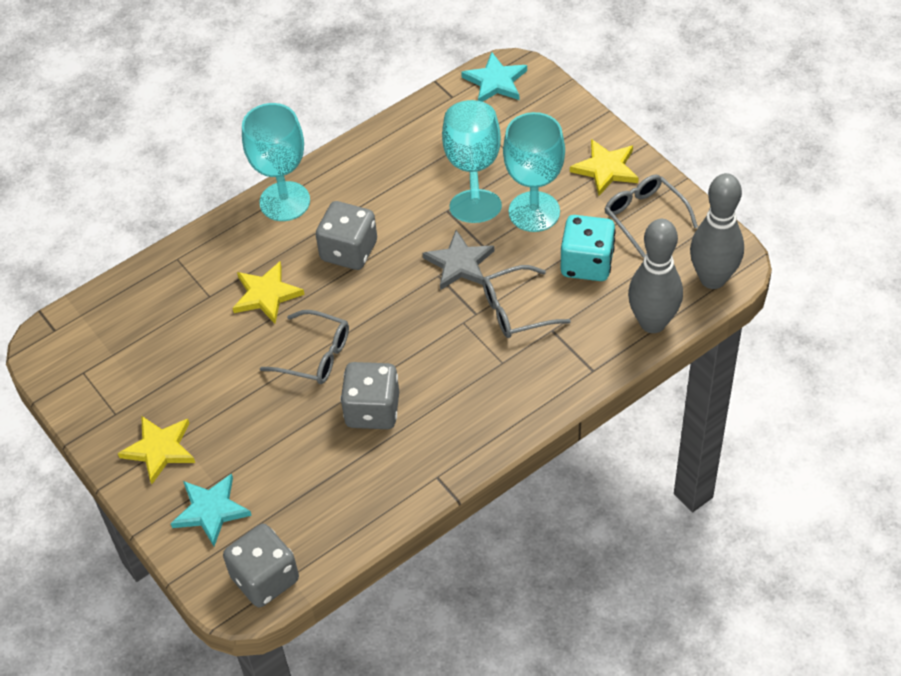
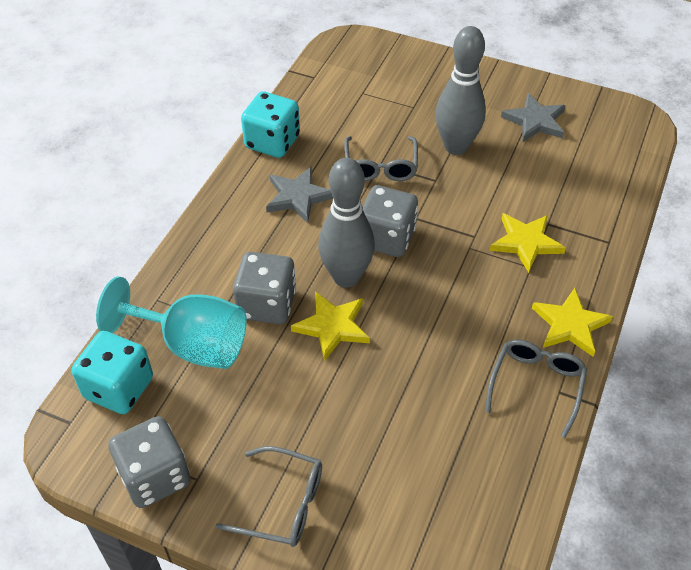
grey star: [423,230,494,290] = 1 -> [266,166,333,223] [501,93,566,142] = 2
turquoise dice: [561,215,616,281] = 1 -> [72,331,153,414] [241,91,300,158] = 2
turquoise goblet: [242,103,310,221] [442,100,502,223] [503,112,565,232] = 3 -> [96,276,247,369] = 1
turquoise star: [171,473,252,546] [461,52,527,102] = 2 -> none = 0

